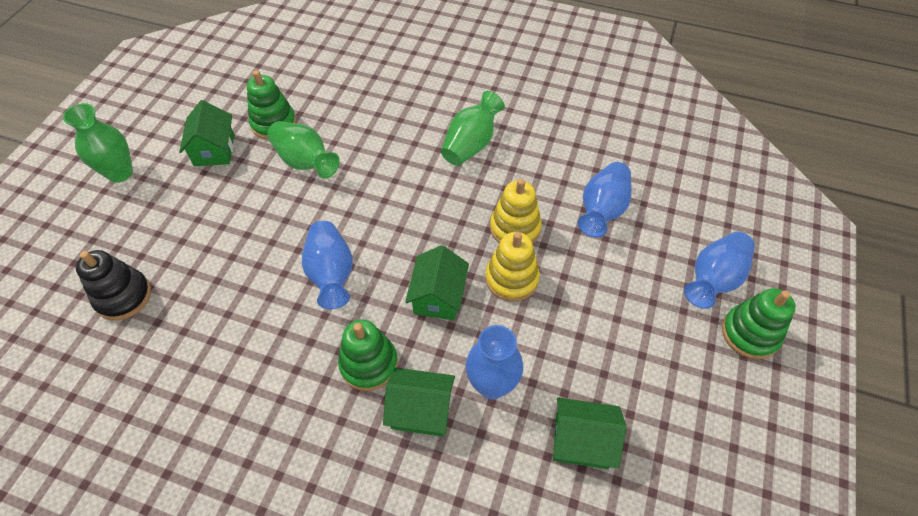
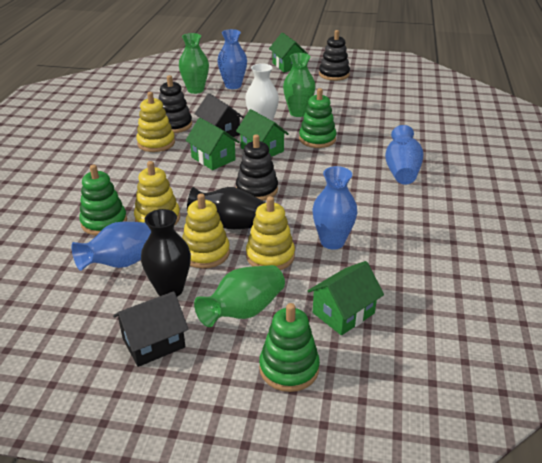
black house: none = 0 -> [113,291,189,367] [195,93,244,137] = 2
black stacking toy: [76,250,151,320] = 1 -> [159,75,192,133] [236,134,278,201] [319,30,350,81] = 3
black vase: none = 0 -> [141,209,191,297] [187,187,266,229] = 2
white vase: none = 0 -> [245,63,279,121] = 1
yellow stacking toy: [485,232,540,302] [490,178,542,244] = 2 -> [134,161,180,226] [136,92,175,152] [182,193,230,269] [246,196,295,270] = 4

